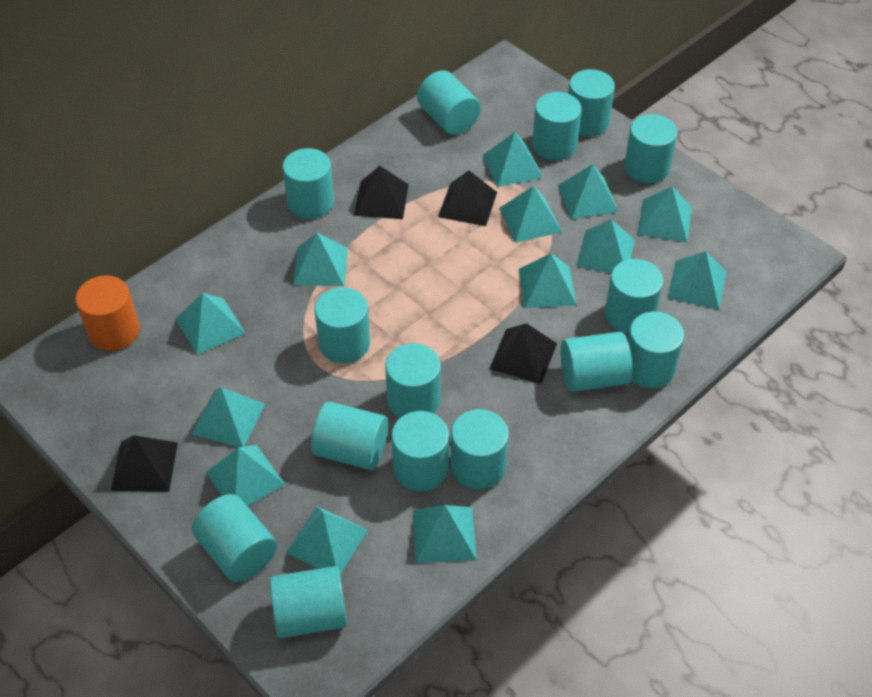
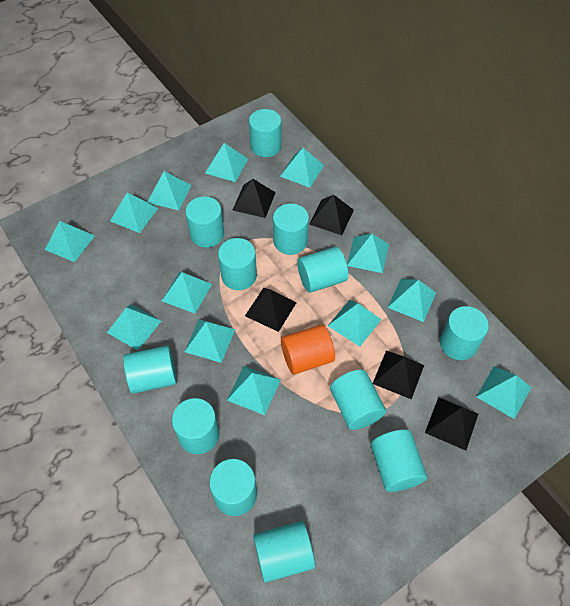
black pyramid: [111,435,178,492] [354,166,409,219] [438,170,497,226] [489,323,557,384] = 4 -> [233,179,276,218] [245,287,297,332] [309,195,354,235] [373,351,424,399] [425,397,478,451] = 5
turquoise cylinder: [192,494,277,582] [270,566,347,638] [282,148,334,219] [311,402,388,470] [314,287,370,363] [385,343,441,418] [391,411,449,491] [417,70,481,135] [451,409,509,490] [532,92,582,160] [561,332,632,392] [568,69,615,137] [605,259,663,333] [624,114,678,183] [628,311,684,388] = 15 -> [123,345,177,394] [172,398,219,454] [185,196,224,248] [209,459,257,516] [218,238,257,290] [249,109,282,157] [253,521,315,583] [273,204,309,255] [297,247,348,293] [330,370,386,430] [371,430,427,492] [440,306,489,360] = 12

